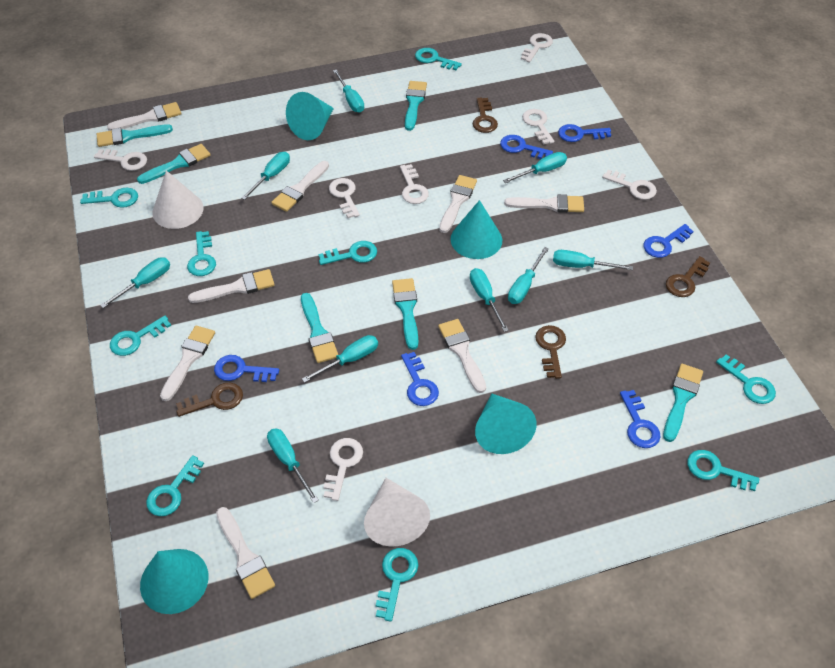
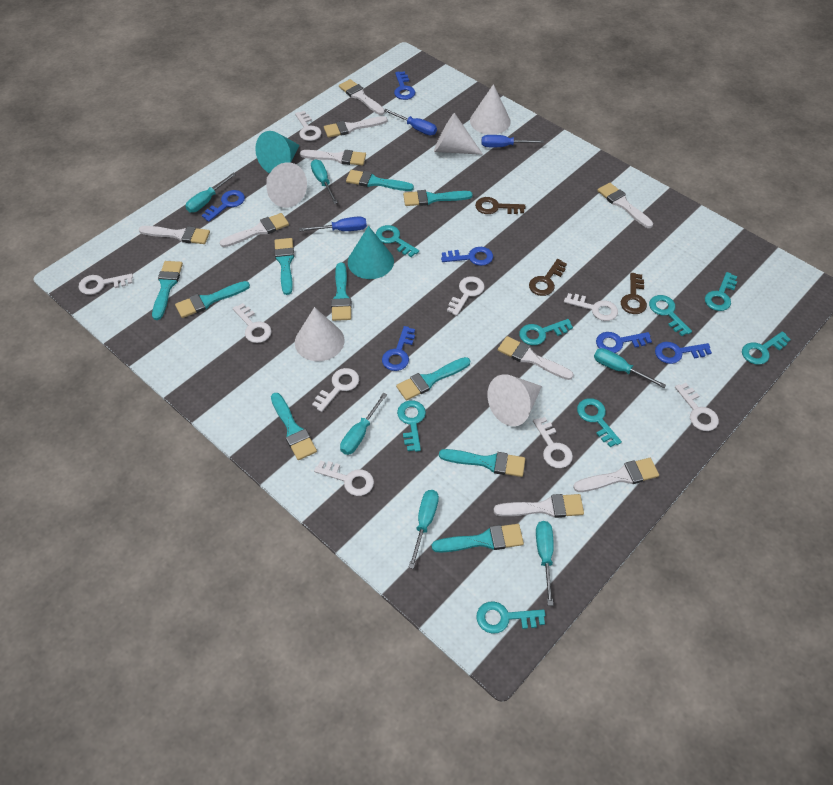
blue screwdriver: none = 0 -> [299,216,367,232] [384,109,437,136] [482,135,544,147] = 3
brown key: [176,383,243,417] [473,98,498,133] [535,325,566,379] [666,256,710,297] = 4 -> [475,197,525,214] [529,259,567,296] [621,273,647,314] = 3
turquoise brush: [97,125,173,147] [137,144,210,184] [301,293,338,363] [392,278,418,350] [405,81,427,131] [663,364,703,442] = 6 -> [152,261,183,320] [175,281,250,318] [271,393,317,460] [274,238,294,295] [331,263,352,321] [346,170,414,191] [396,357,470,401] [403,190,473,206] [432,524,524,553] [439,449,525,477] = 10
turquoise cone: [140,549,209,614] [286,92,334,140] [451,200,502,259] [475,394,537,454] = 4 -> [255,131,299,173] [348,226,394,279] = 2
turquoise key: [80,188,138,208] [110,316,171,356] [146,455,204,516] [187,231,216,276] [318,241,377,265] [376,548,418,622] [415,48,462,70] [687,450,759,491] [716,354,776,404] = 9 -> [376,225,419,257] [397,400,426,452] [476,601,545,634] [519,319,573,345] [577,398,622,447] [649,295,692,336] [705,272,737,311] [742,331,791,365] = 8
turquoise screwdriver: [100,257,170,308] [241,152,290,200] [267,428,319,503] [302,335,378,383] [333,70,364,113] [470,268,509,332] [503,152,567,183] [508,247,549,304] [553,250,633,270] = 9 -> [186,173,236,212] [311,159,338,204] [340,392,387,455] [408,490,439,569] [536,521,554,606] [594,348,666,388] = 6
white brush: [107,102,181,131] [160,326,215,401] [188,269,275,303] [216,507,275,599] [271,161,329,212] [438,319,486,393] [439,175,477,233] [504,194,584,213] = 8 -> [139,226,210,244] [219,213,289,247] [300,150,366,165] [324,116,388,138] [339,79,385,115] [494,494,584,518] [498,336,574,380] [573,458,659,492] [597,183,653,228] = 9
white cone: [152,170,204,229] [364,478,430,546] = 2 -> [266,162,307,208] [295,307,344,361] [434,113,483,155] [470,84,511,135] [487,374,542,426] = 5
white key: [94,149,147,171] [323,438,363,501] [329,178,360,218] [400,164,429,204] [521,33,553,62] [522,109,554,145] [602,170,657,200] = 7 -> [79,273,133,295] [233,303,272,343] [295,111,322,141] [312,368,359,412] [314,460,374,496] [447,276,485,316] [533,417,573,468] [564,293,618,321] [675,383,719,431] = 9

